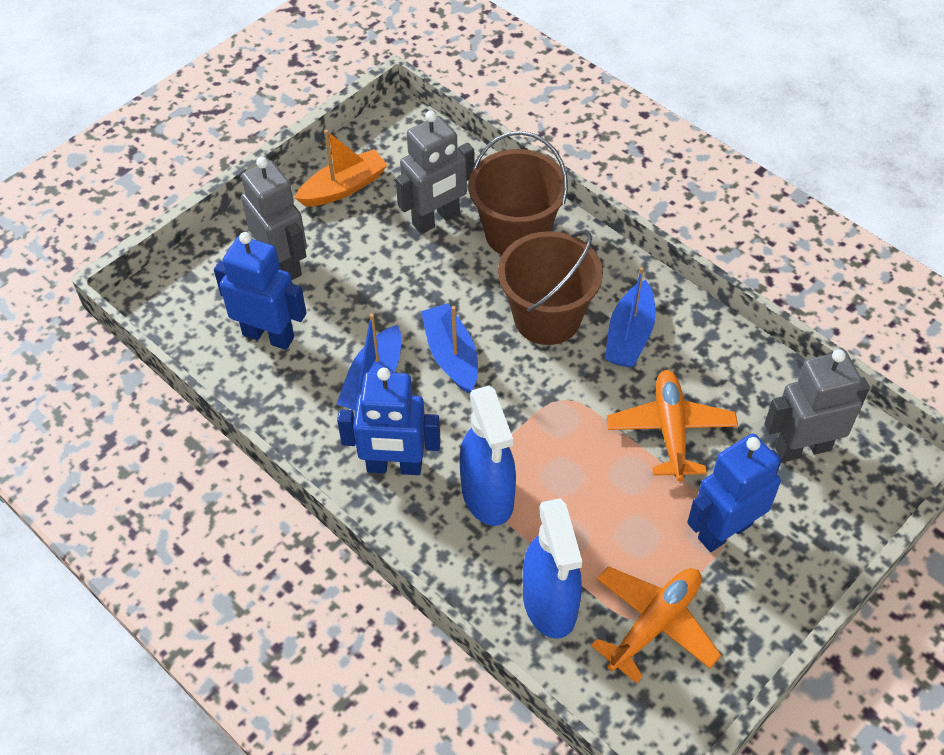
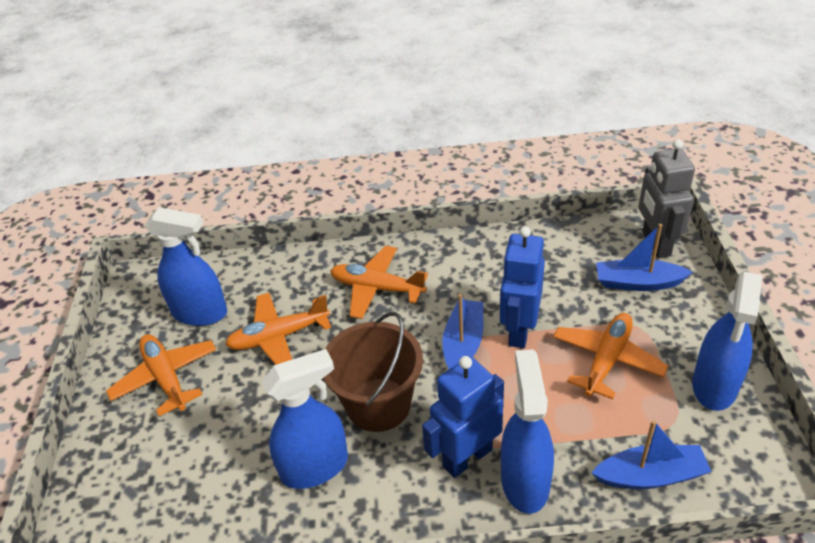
blue robot: [214,232,307,350] [337,368,441,475] [687,434,782,552] = 3 -> [422,356,504,478] [500,226,545,348] = 2
blue spray bottle: [459,386,516,526] [523,498,582,639] = 2 -> [145,207,227,326] [262,349,348,489] [501,349,554,514] [692,272,762,411] = 4
brown bucket: [469,131,568,255] [498,230,603,345] = 2 -> [323,312,423,432] = 1
grey robot: [241,157,307,280] [395,111,475,234] [764,349,870,462] = 3 -> [638,139,695,258] = 1
orange boat: [295,130,388,206] = 1 -> none = 0
orange plane: [591,566,721,683] [607,370,738,481] = 2 -> [106,334,216,416] [225,293,331,365] [330,246,428,319] [553,313,668,399] = 4

